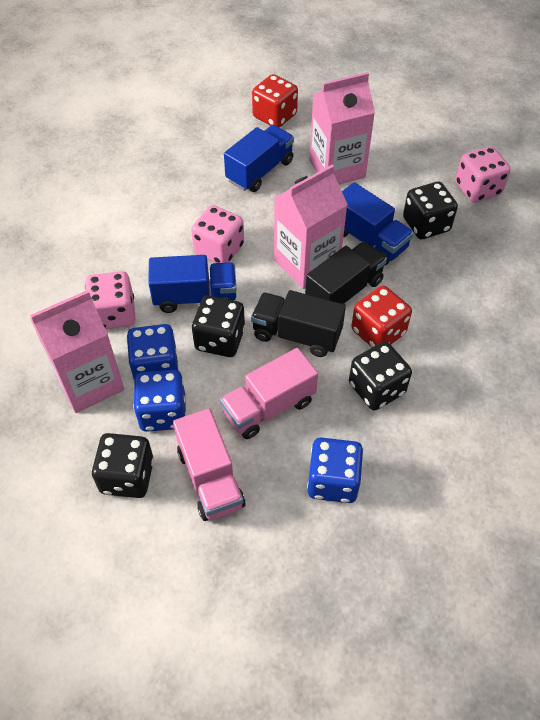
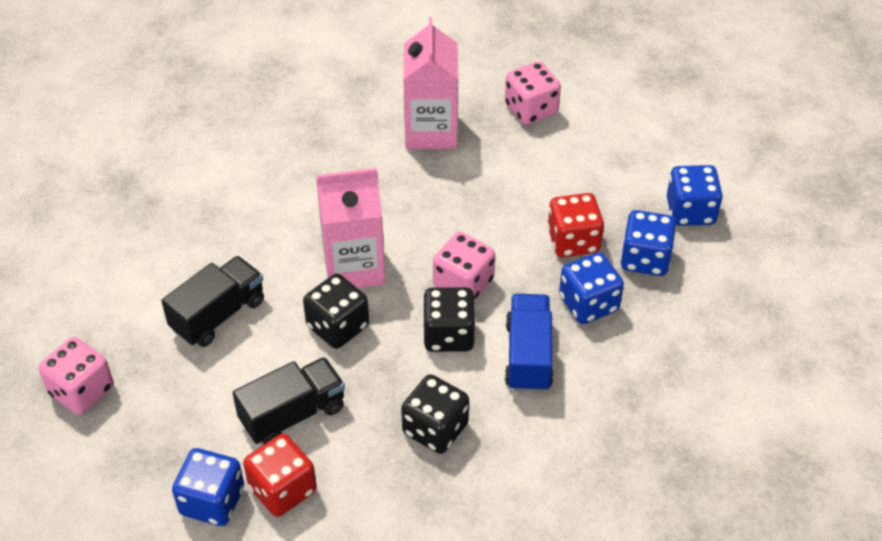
black dice: [92,433,154,498] [192,296,245,357] [349,342,412,411] [403,181,458,239] = 4 -> [303,274,369,349] [401,374,469,454] [423,287,476,352] = 3
blue dice: [127,324,179,379] [133,370,187,432] [307,437,363,503] = 3 -> [172,448,244,526] [559,252,624,324] [620,210,677,276] [667,165,723,226] = 4
blue truck: [148,255,237,313] [224,125,294,192] [342,182,413,265] = 3 -> [505,294,553,392] = 1
pink carton: [30,290,124,413] [274,165,348,289] [310,72,375,185] = 3 -> [316,168,386,288] [403,17,458,149] = 2
pink truck: [173,409,245,521] [220,348,318,439] = 2 -> none = 0

